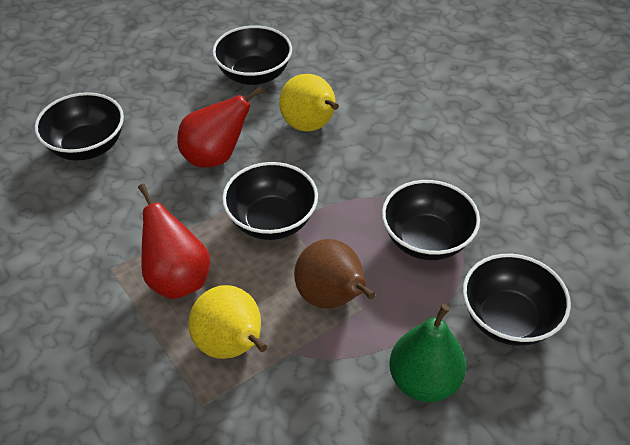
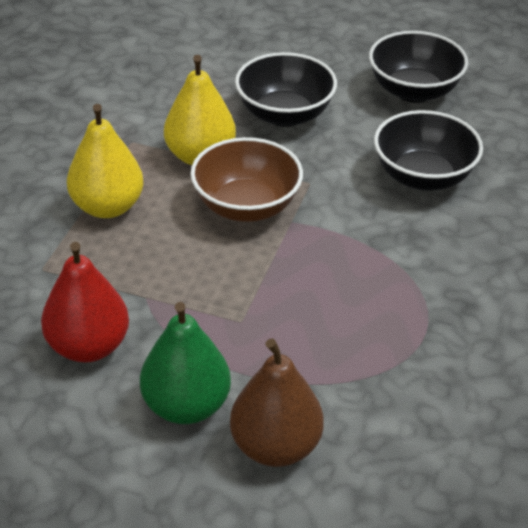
black bowl: [35,92,124,161] [212,25,292,85] [222,162,318,240] [382,180,480,260] [463,254,571,346] = 5 -> [235,52,337,127] [369,31,468,103] [374,110,483,191] = 3
brown bowl: none = 0 -> [191,137,303,222] = 1
red pear: [138,184,210,299] [177,86,264,167] = 2 -> [41,242,129,363] = 1

